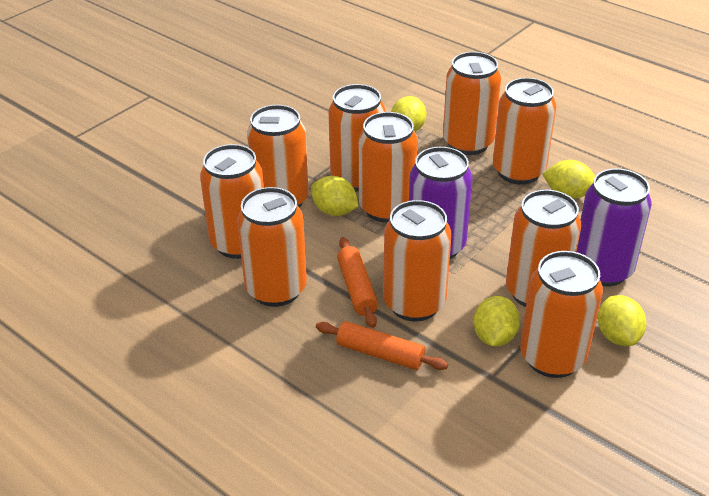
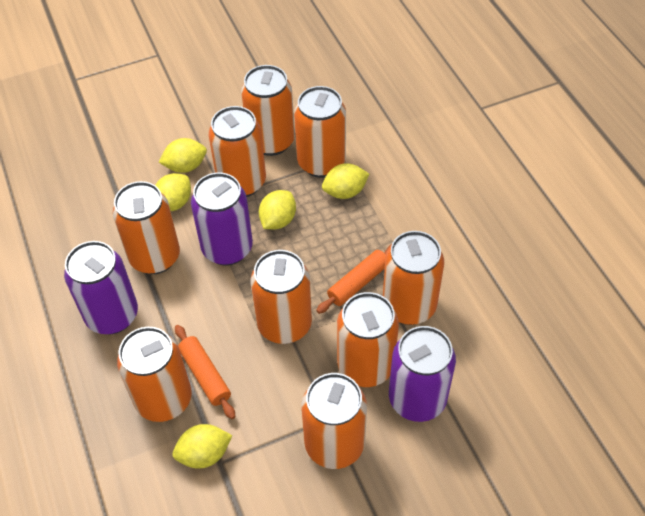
orange can: [200,144,264,259] [237,187,307,307] [247,105,309,208] [329,84,386,191] [359,112,418,223] [383,200,452,321] [443,52,501,155] [493,78,556,185] [506,190,581,307] [520,251,603,378] = 10 -> [113,181,180,274] [117,327,192,422] [209,106,266,197] [241,65,295,156] [250,250,312,344] [294,86,346,178] [301,373,367,469] [337,292,399,387] [383,231,444,325] = 9
purple can: [409,147,472,259] [577,168,652,287] = 2 -> [64,241,138,334] [191,173,253,266] [389,326,456,422] = 3

